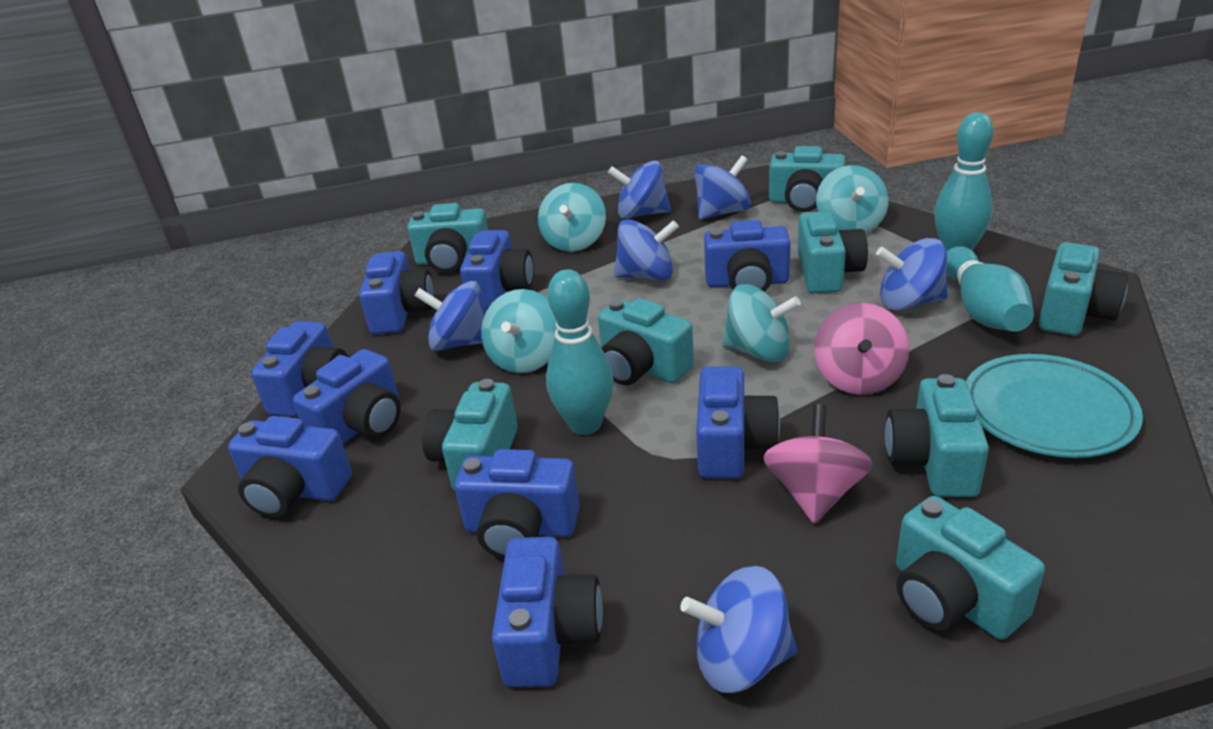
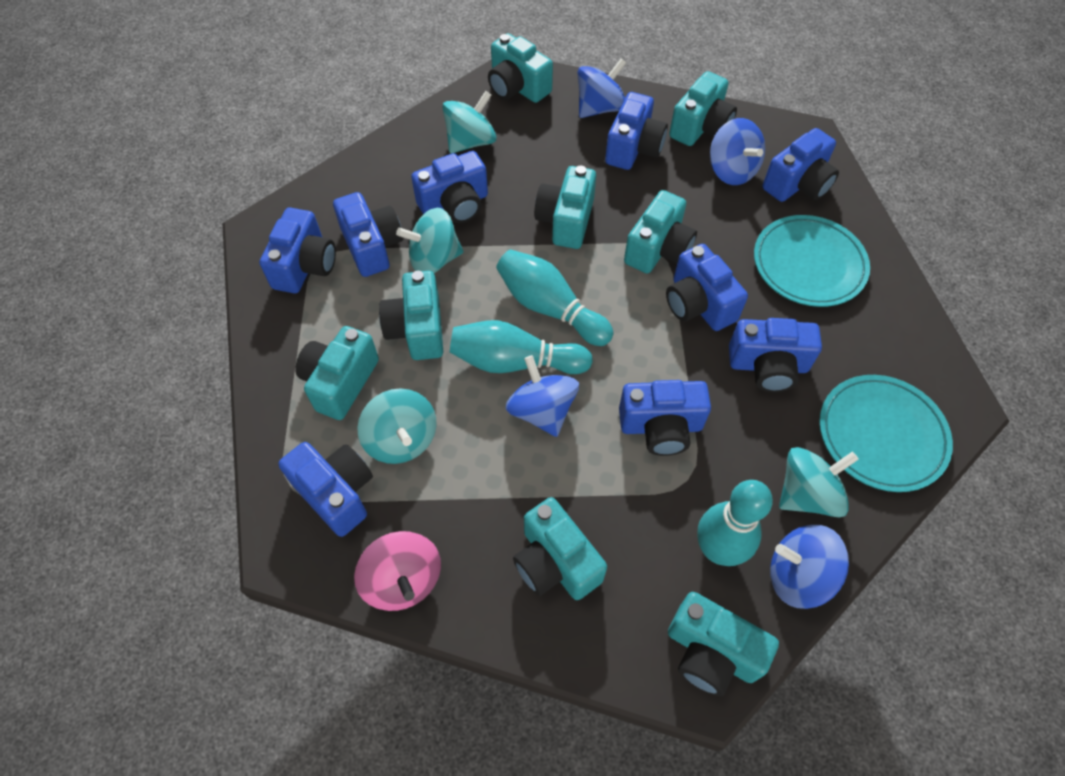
blue spinning top: [414,281,486,351] [608,161,671,219] [614,219,679,281] [680,566,797,693] [694,155,751,220] [876,238,948,310] = 6 -> [505,355,579,437] [578,58,626,118] [710,118,765,185] [770,525,849,609] = 4
pink spinning top: [763,404,873,524] [814,303,909,395] = 2 -> [354,531,441,611] = 1
turquoise plate: [966,354,1143,458] = 1 -> [754,215,870,307] [819,375,953,492] = 2

